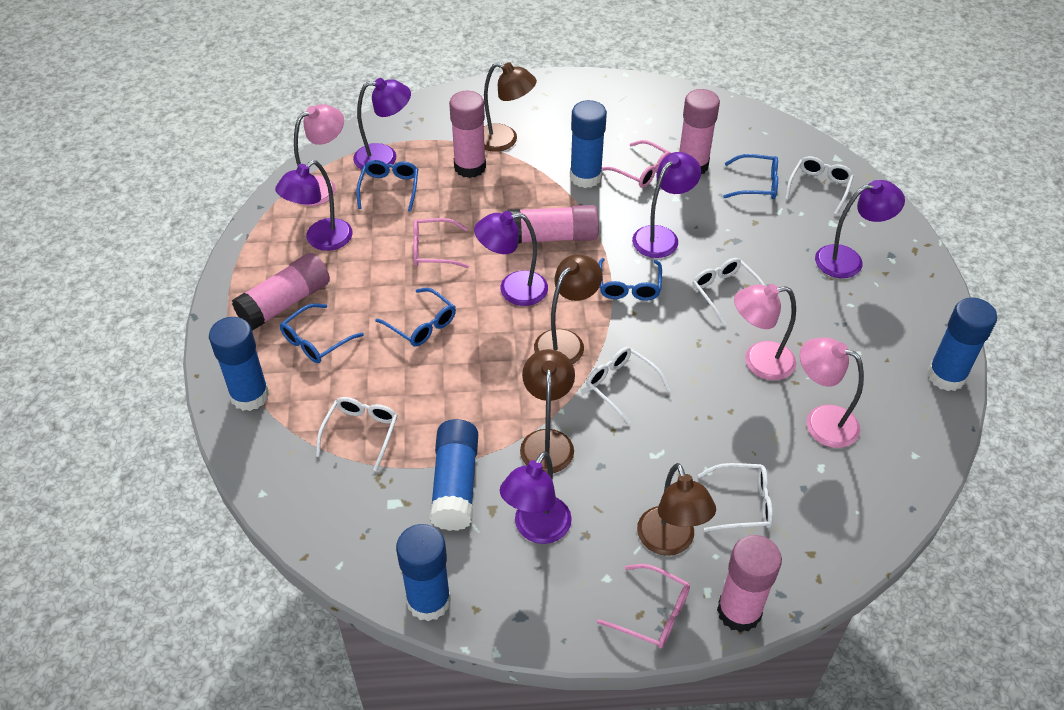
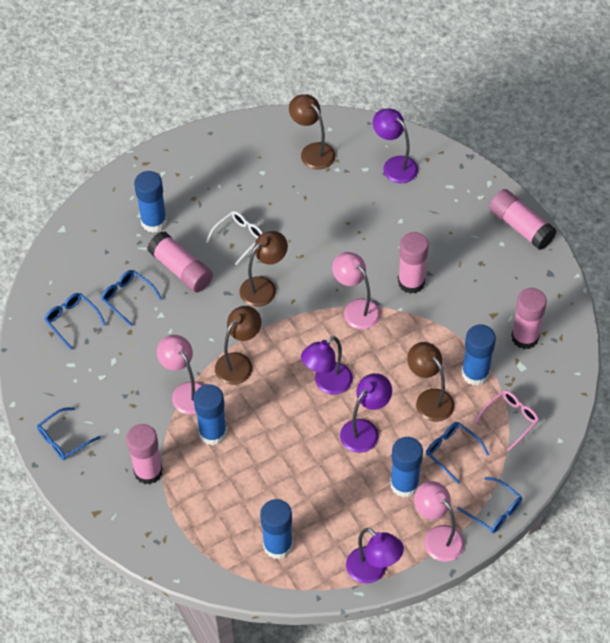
pink glasses: [413,218,469,268] [597,564,690,649] [602,140,671,188] = 3 -> [475,390,539,451] = 1
purple lamp: [275,160,353,251] [353,78,411,170] [474,211,548,306] [500,451,572,544] [632,152,701,258] [815,180,905,278] = 6 -> [301,336,353,395] [340,373,392,453] [346,528,404,584] [373,108,418,183] = 4
white glasses: [316,397,398,471] [586,347,671,425] [692,258,765,326] [698,463,773,532] [785,156,854,215] = 5 -> [206,211,263,265] = 1

